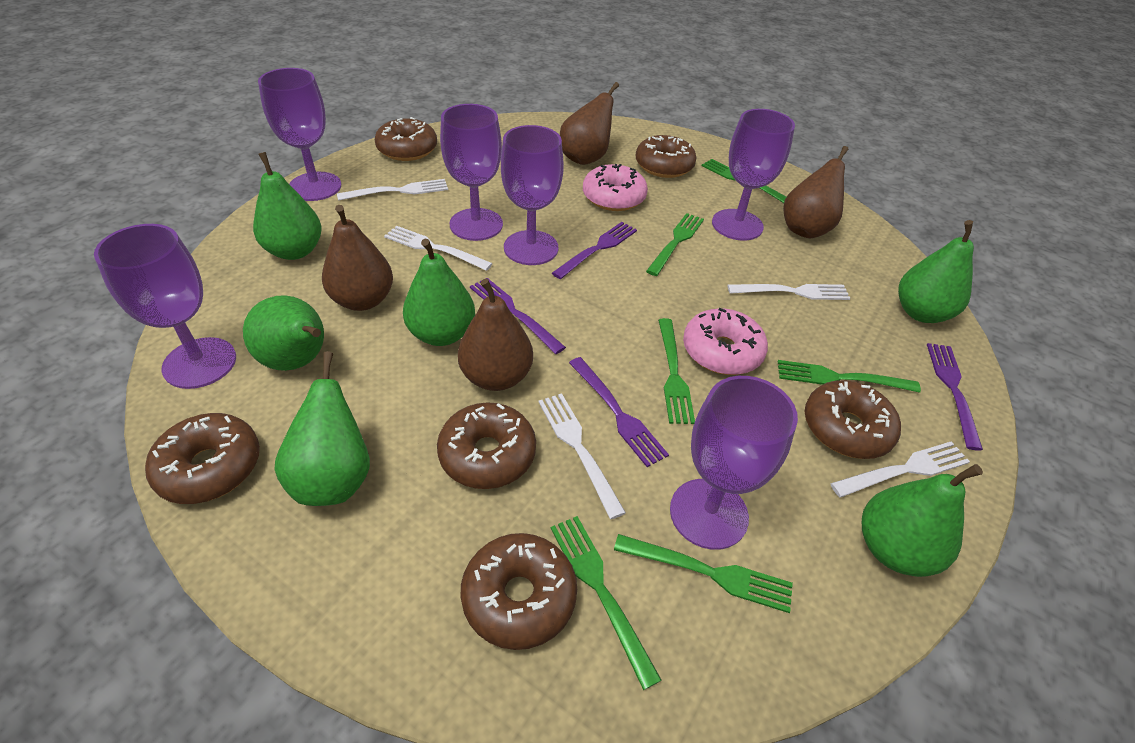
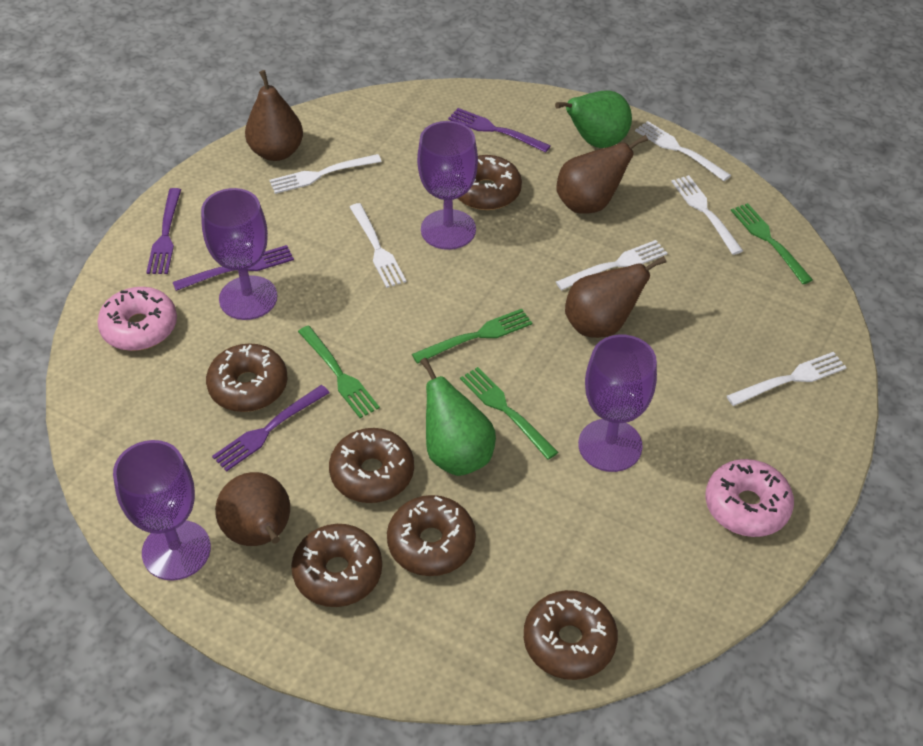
green fork: [551,516,662,690] [614,534,793,613] [646,213,704,276] [658,318,695,424] [702,159,786,203] [778,360,921,393] = 6 -> [298,326,380,418] [412,309,532,364] [460,367,558,460] [731,203,813,284] = 4
green pear: [243,295,324,371] [253,152,321,260] [274,351,370,506] [403,239,475,346] [862,464,983,577] [898,220,974,323] = 6 -> [420,358,496,476] [555,90,632,148] = 2
purple goblet: [94,224,236,389] [258,68,341,201] [440,104,503,241] [501,125,564,265] [670,376,798,550] [712,109,795,240] = 6 -> [113,440,211,581] [201,188,277,320] [417,121,478,250] [578,335,657,472] = 4
white fork: [337,179,448,201] [384,226,493,271] [538,393,626,519] [728,284,850,300] [830,441,970,498] = 5 -> [269,154,382,194] [350,203,406,288] [556,240,667,290] [635,121,731,181] [671,175,743,255] [727,352,847,406] = 6

